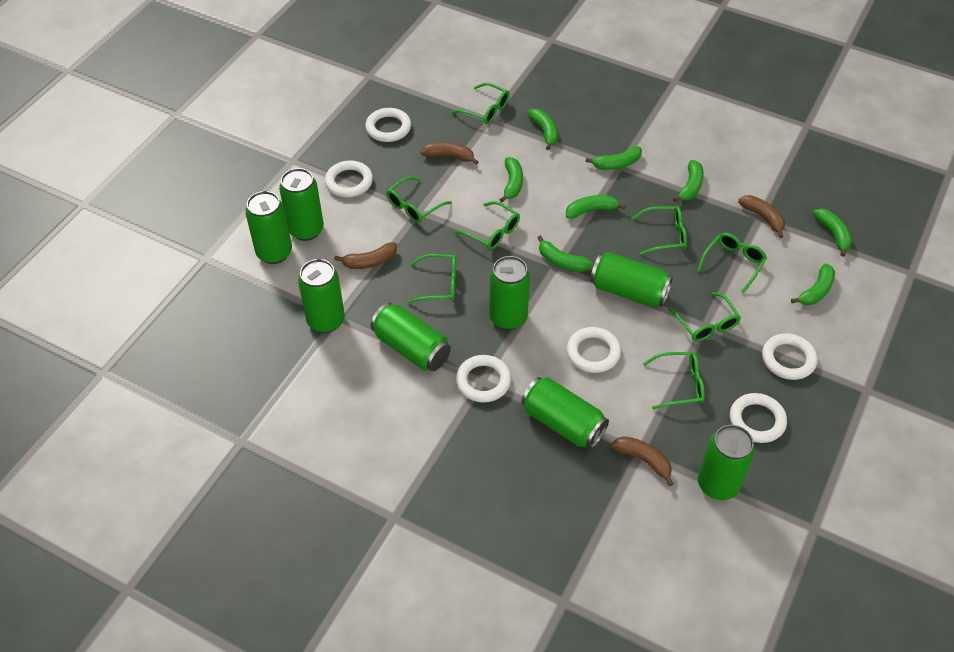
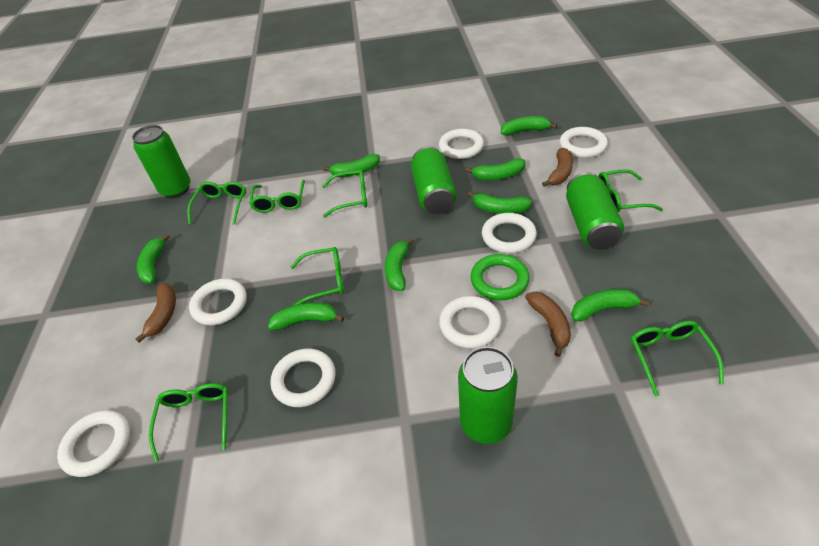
brown banana: [334,242,397,269] [421,142,478,165] [611,436,673,486] [738,195,785,238] = 4 -> [135,283,176,343] [525,291,571,357] [542,148,573,187] = 3
green can: [245,191,292,264] [279,168,324,241] [298,259,345,333] [371,303,451,371] [489,256,530,330] [521,377,609,450] [590,252,673,307] [698,425,755,500] = 8 -> [132,125,191,198] [411,146,457,214] [458,347,518,444] [566,172,624,250] = 4
green glasses: [386,176,452,223] [407,254,456,304] [451,83,510,124] [454,201,520,250] [632,206,687,255] [643,352,705,409] [668,292,741,342] [697,233,767,294] = 8 -> [149,383,228,462] [187,182,246,225] [250,180,305,213] [291,247,344,306] [322,169,367,217] [598,169,663,213] [631,321,724,397] = 7
green ring: none = 0 -> [471,254,530,300] = 1
white ring: [325,160,373,197] [365,108,411,142] [456,355,511,403] [567,327,621,373] [730,393,787,443] [762,333,817,380] = 6 -> [57,410,130,477] [189,279,247,325] [270,348,335,407] [439,129,484,159] [439,296,502,348] [482,213,537,253] [559,127,608,158] = 7

